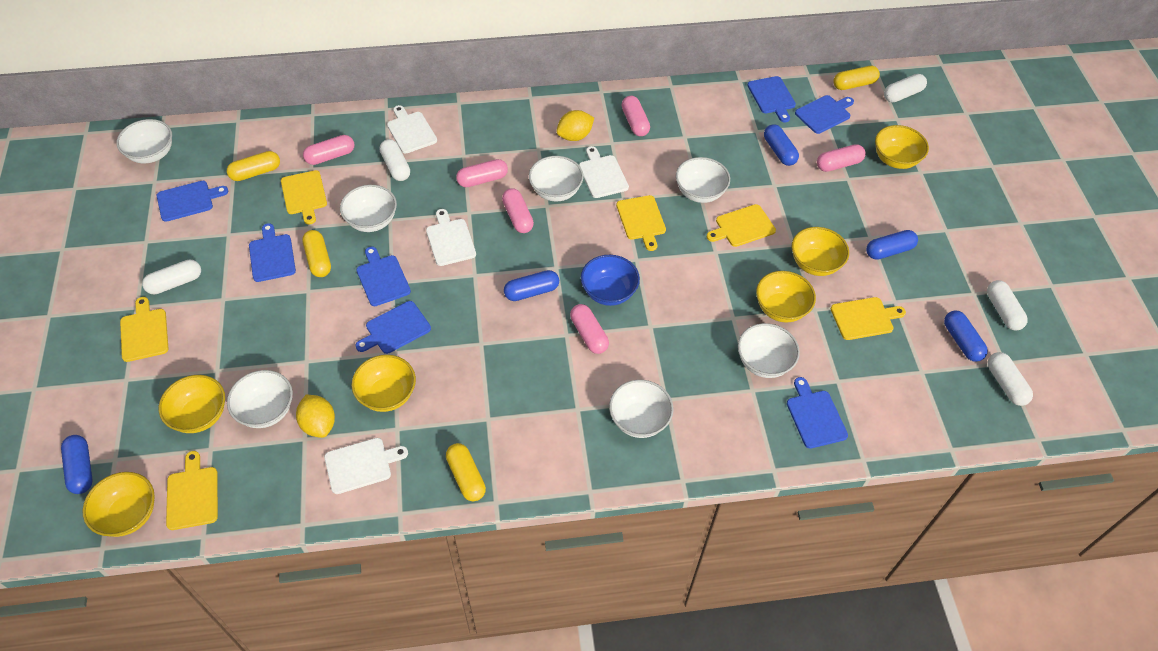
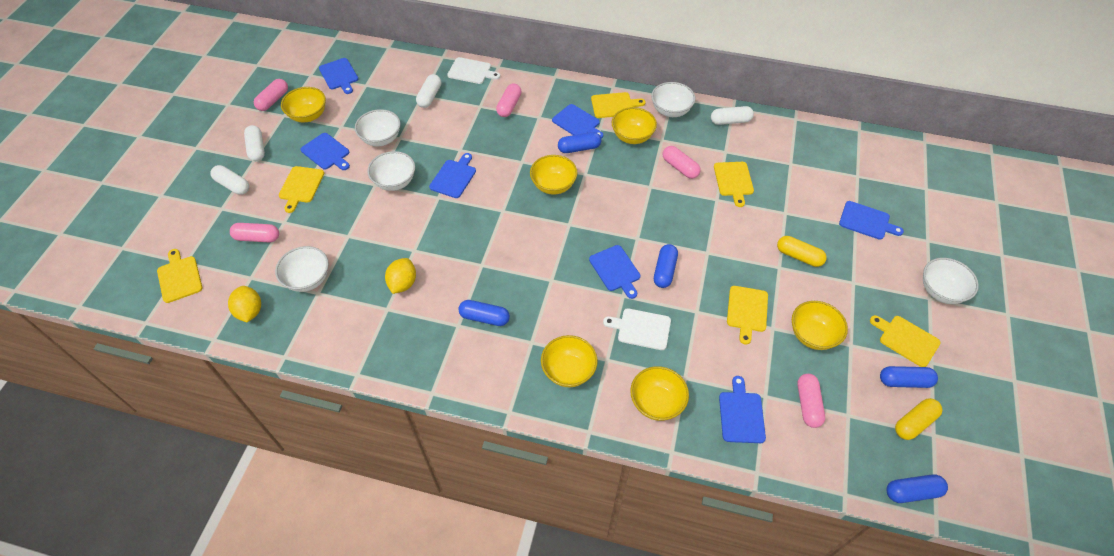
blue bowl: [581,255,640,306] = 1 -> none = 0
pink capsule: [303,135,355,165] [456,159,508,187] [502,188,534,233] [570,304,609,354] [622,96,650,136] [817,144,866,172] = 6 -> [230,223,279,242] [254,79,288,111] [496,83,521,117] [663,146,701,179] [798,374,825,428] = 5
white bowl: [116,119,172,163] [227,370,293,428] [340,185,397,232] [529,156,583,201] [609,380,674,438] [676,157,730,203] [738,323,800,378] = 7 -> [275,246,329,292] [355,109,401,146] [367,151,415,191] [651,82,695,117] [923,258,979,304] = 5
white capsule: [142,260,201,294] [379,139,410,181] [884,74,927,103] [987,280,1028,331] [988,352,1033,406] = 5 -> [210,165,249,195] [244,125,265,161] [416,74,441,108] [711,106,754,125] = 4
white cutting board: [324,438,408,494] [387,105,437,153] [426,209,476,266] [579,146,629,198] = 4 -> [447,57,500,84] [603,308,671,350] = 2
yellow capsule: [227,151,280,181] [302,230,331,277] [446,443,486,501] [833,66,880,90] = 4 -> [777,236,827,267] [895,398,943,440] = 2

